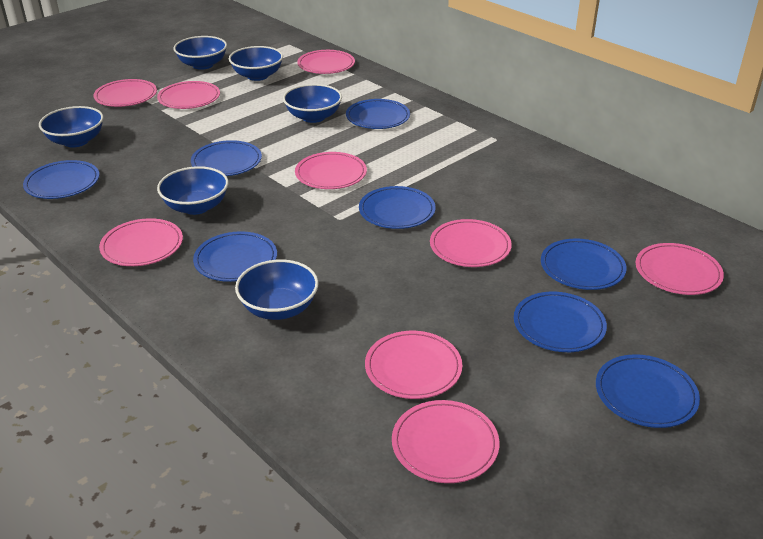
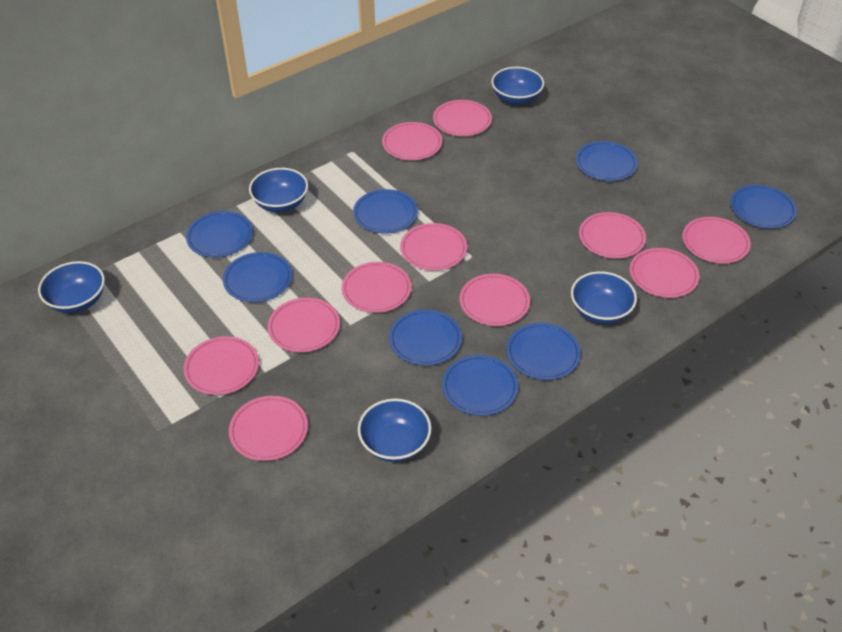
blue bowl: [39,106,104,147] [157,166,228,215] [174,36,227,70] [229,46,283,81] [235,260,319,320] [283,84,342,123] = 6 -> [38,261,105,313] [249,168,308,212] [358,399,431,462] [491,67,544,105] [571,271,637,324] = 5
pink plate: [93,79,157,107] [99,218,183,266] [157,81,220,109] [295,152,367,189] [297,50,355,74] [365,331,462,399] [392,400,499,483] [430,219,512,267] [636,243,724,295] = 9 -> [183,336,259,395] [229,396,308,461] [268,298,340,352] [342,262,411,313] [382,122,442,160] [400,223,467,271] [433,100,492,136] [460,274,530,326] [579,212,646,259] [630,248,700,298] [682,217,751,264] = 11

